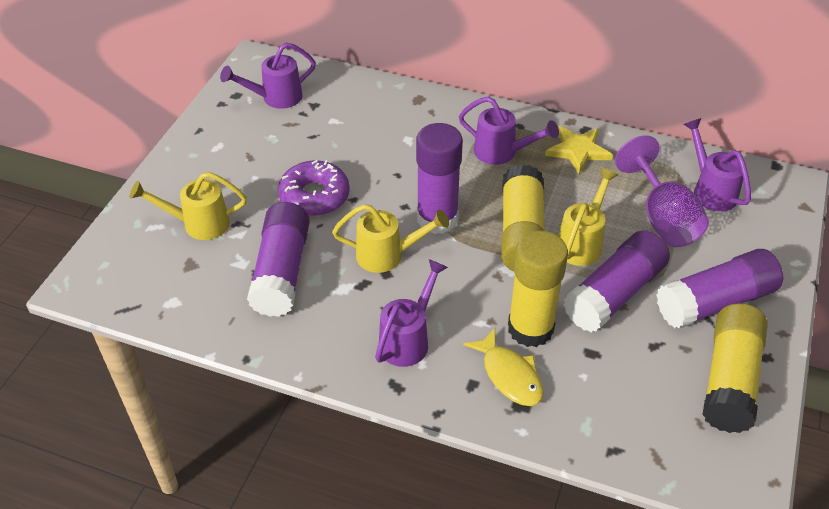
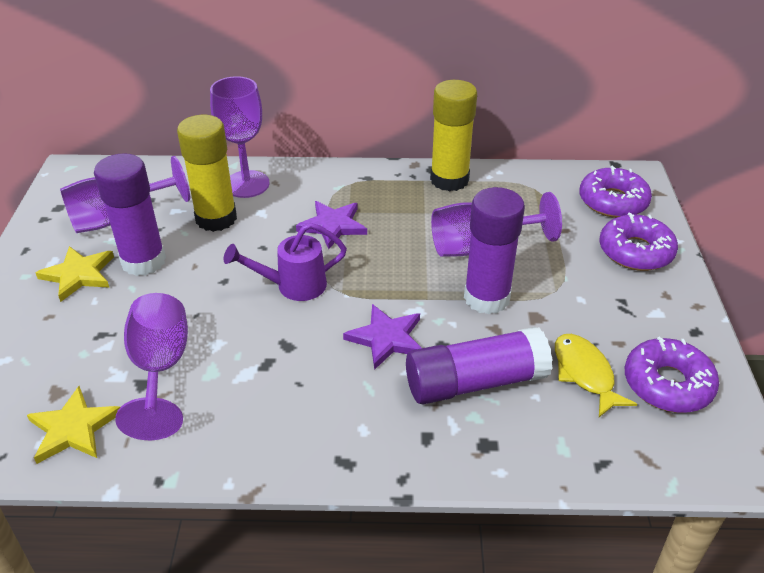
purple donut: [278,160,350,216] = 1 -> [579,166,652,218] [600,212,678,271] [625,337,719,413] = 3
purple glue stick: [247,202,310,317] [416,123,463,234] [564,230,670,332] [656,249,783,329] = 4 -> [94,153,166,276] [406,327,553,404] [464,187,525,314] = 3
purple goblet: [615,136,709,247] = 1 -> [60,156,190,233] [116,293,188,440] [210,76,270,198] [431,192,562,257] = 4
purple star: none = 0 -> [296,201,367,249] [343,304,421,370] = 2
purple watering can: [220,42,316,109] [375,259,448,367] [459,96,559,165] [684,118,751,212] = 4 -> [223,223,347,301] = 1
yellow glue stick: [501,164,545,271] [508,231,568,347] [702,303,768,433] = 3 -> [177,115,237,232] [430,80,477,192] = 2
yellow star: [545,126,613,174] = 1 -> [27,386,120,464] [36,246,114,302] = 2
yellow watering can: [129,172,247,240] [332,204,449,273] [559,168,618,266] = 3 -> none = 0

